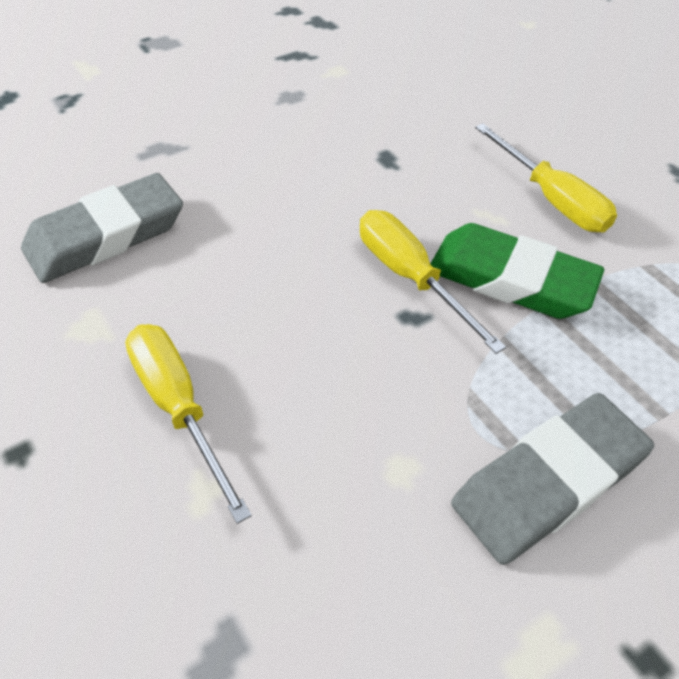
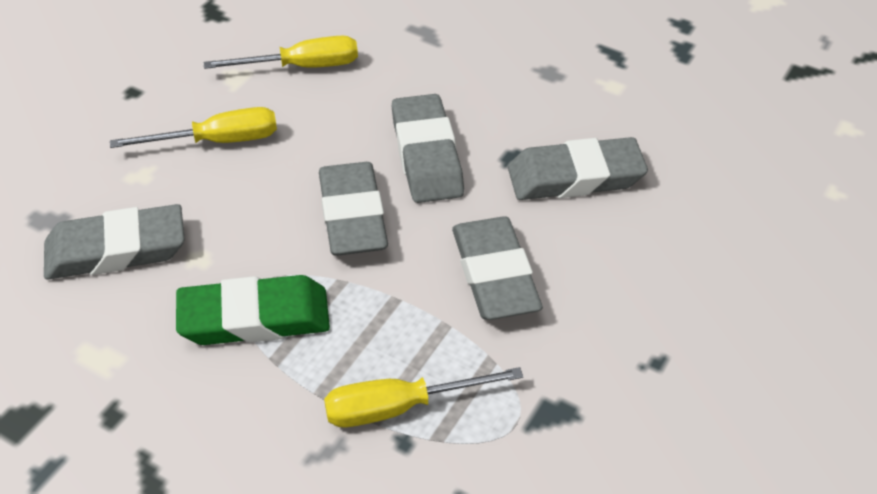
grey eraser: [21,173,183,283] [451,393,654,565] = 2 -> [44,204,185,280] [319,162,388,256] [392,94,464,203] [452,216,543,320] [508,137,648,200] = 5

